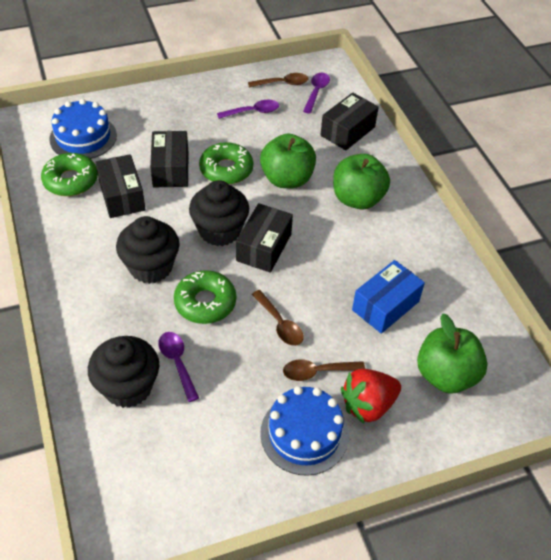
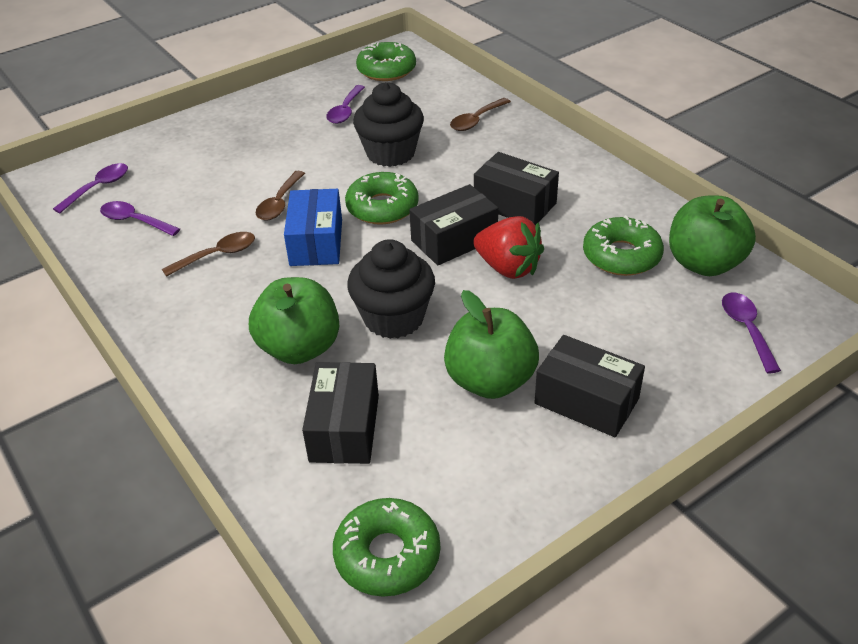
black cupcake: [88,336,159,408] [116,216,180,284] [189,180,249,246] = 3 -> [347,239,435,339] [353,82,424,167] = 2
blue cake: [49,99,117,159] [260,386,349,476] = 2 -> none = 0
green donut: [41,153,98,196] [174,270,236,324] [199,142,253,184] = 3 -> [333,498,440,597] [345,172,419,225] [356,42,416,81] [583,215,664,276] = 4
purple spoon: [158,332,199,402] [217,100,279,119] [303,73,330,114] = 3 -> [53,163,128,213] [100,201,180,236] [326,85,365,124] [722,293,781,373] = 4

